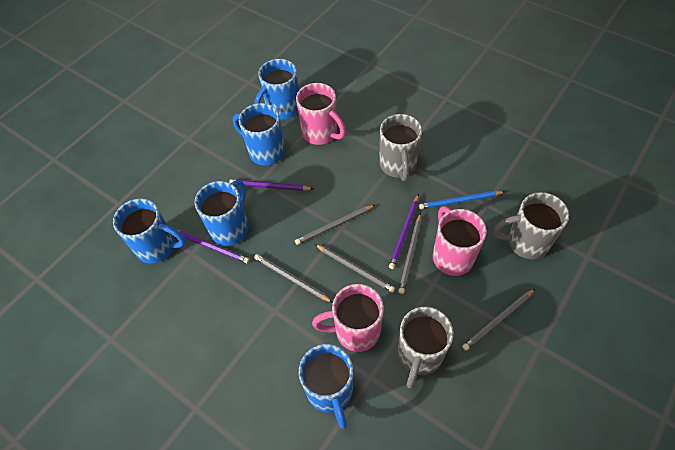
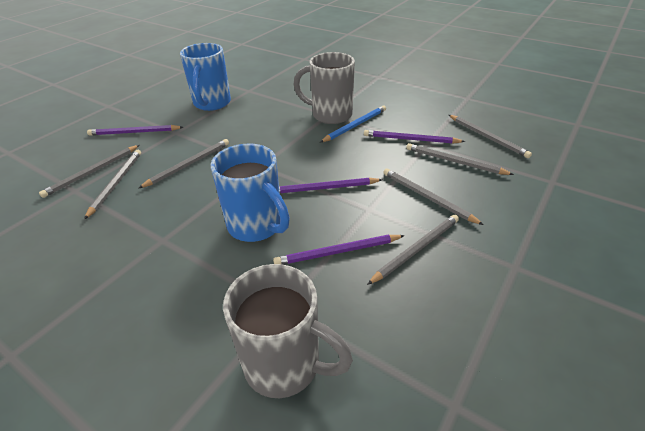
blue mug: [113,199,185,263] [195,180,249,246] [233,103,285,166] [254,59,299,120] [299,344,353,429] = 5 -> [180,43,231,111] [211,144,290,242] = 2
grey mug: [380,114,422,181] [398,307,454,388] [494,192,569,259] = 3 -> [223,264,353,398] [293,52,355,124] = 2
grey pencil: [254,254,333,303] [295,205,375,245] [315,244,395,293] [398,213,421,294] [462,289,535,350] = 5 -> [39,145,140,198] [84,150,141,220] [139,139,229,188] [367,215,459,285] [383,168,484,225] [406,143,514,175] [449,115,532,158] = 7
pink mug: [296,83,346,145] [312,284,384,352] [433,206,487,276] = 3 -> none = 0
purple pencil: [177,230,250,263] [229,179,313,191] [389,194,419,269] = 3 -> [87,125,183,136] [273,235,405,265] [279,178,382,194] [364,130,465,144] = 4

